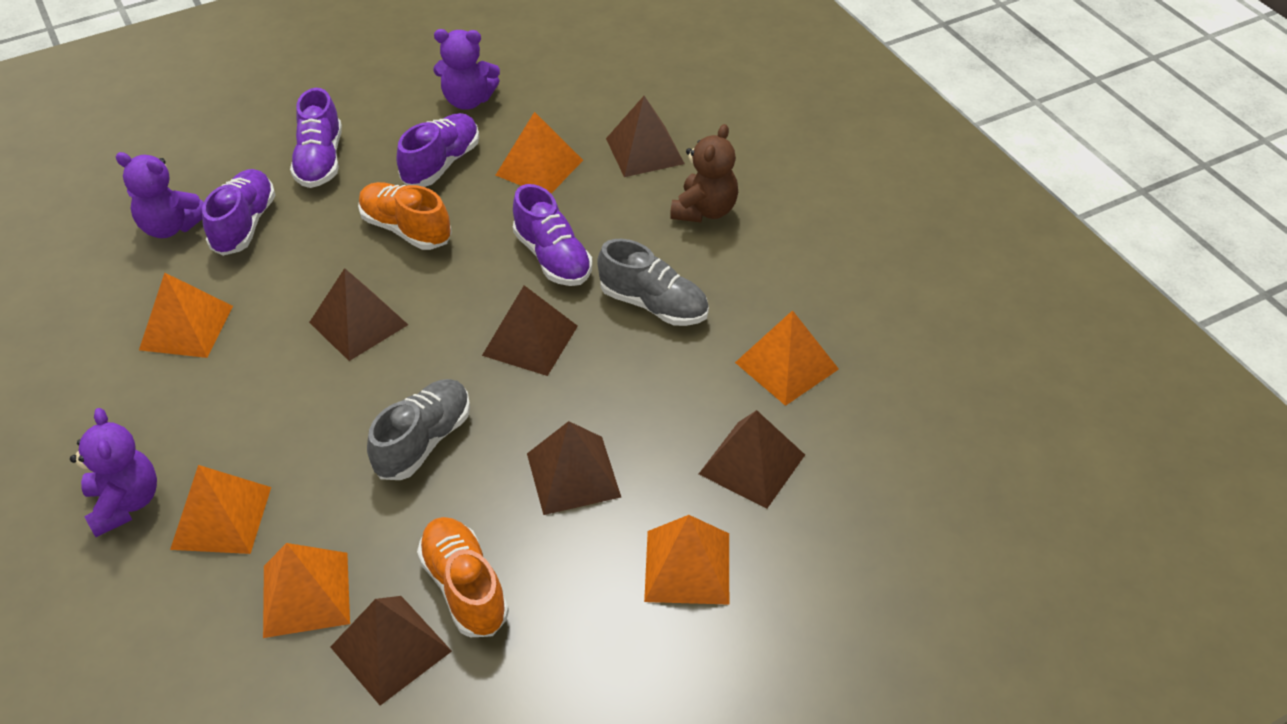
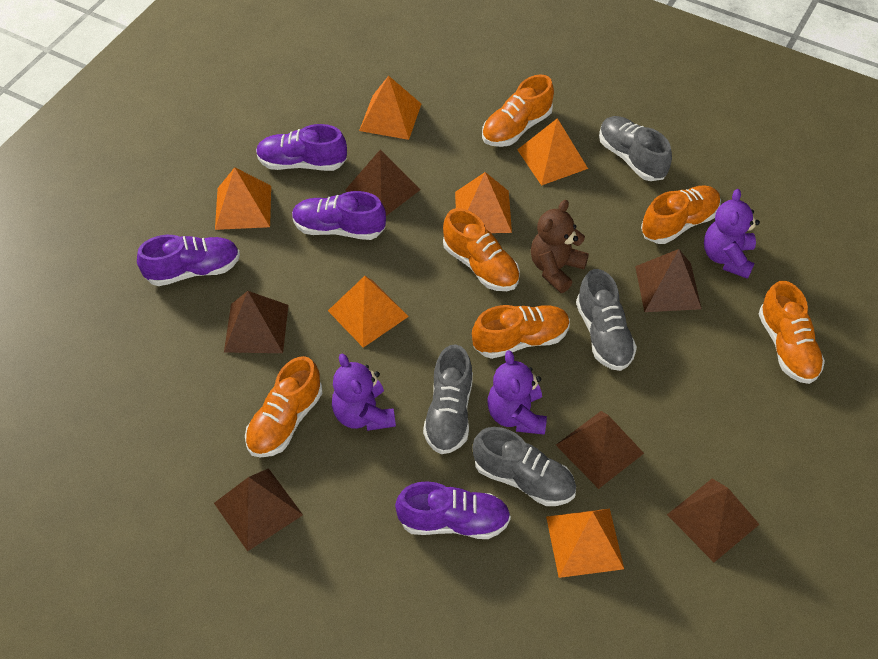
grey shoe: [367,379,470,480] [597,239,709,326] = 2 -> [423,344,473,454] [473,427,576,506] [576,269,637,371] [599,116,672,181] = 4
orange shoe: [358,182,452,250] [417,517,509,637] = 2 -> [245,356,322,458] [443,208,520,291] [472,305,570,359] [482,74,554,147] [641,185,721,244] [759,281,825,384] = 6

